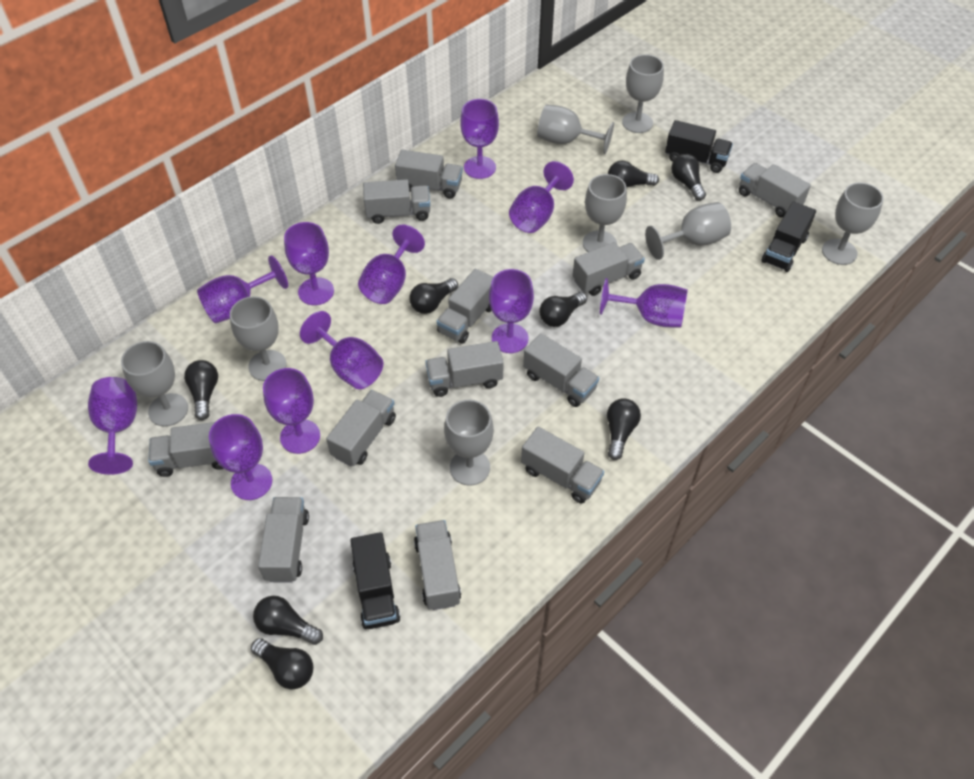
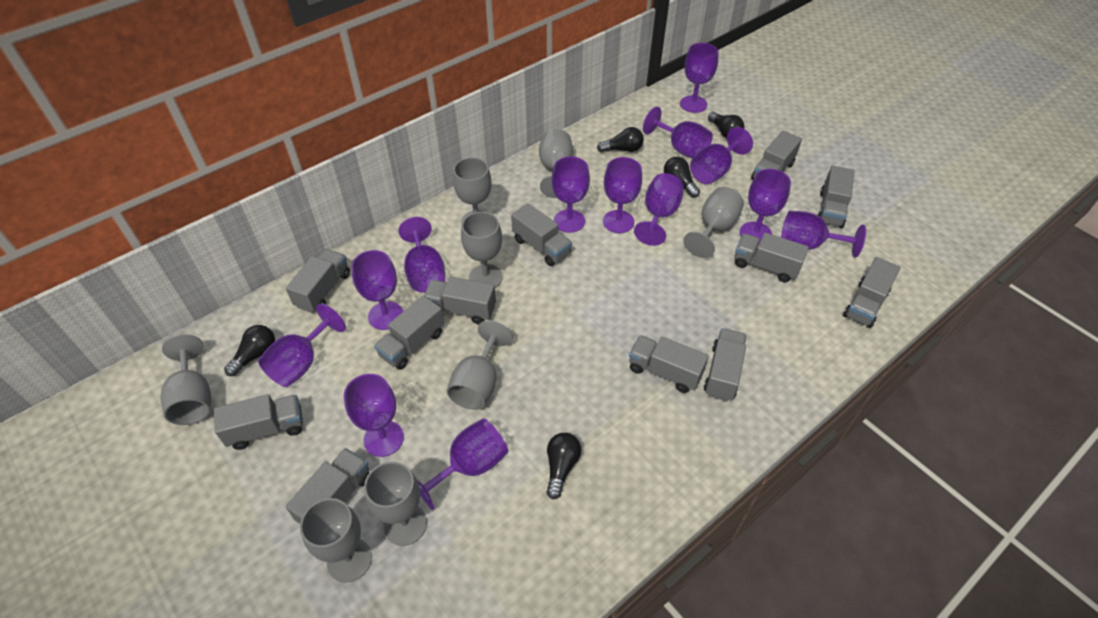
black light bulb: [184,360,218,420] [251,638,314,690] [253,596,323,645] [409,278,458,314] [539,292,587,327] [607,398,641,460] [608,161,659,187] [671,154,706,201] = 8 -> [224,325,275,376] [546,433,582,499] [597,127,644,152] [664,157,700,198] [708,112,744,138] = 5
black truck: [350,532,400,629] [665,120,733,173] [762,201,816,272] = 3 -> none = 0
purple goblet: [88,377,137,475] [197,255,288,323] [209,414,272,500] [263,368,320,454] [284,222,334,305] [300,311,383,389] [358,225,425,304] [460,99,499,179] [489,269,534,353] [509,161,574,233] [600,278,688,327] = 11 -> [258,304,346,387] [344,374,404,457] [351,250,403,330] [399,217,445,293] [417,418,508,510] [552,156,590,233] [603,157,642,233] [634,173,684,246] [643,107,713,158] [680,43,719,113] [690,127,753,184] [740,169,791,245] [781,211,866,257] = 13

